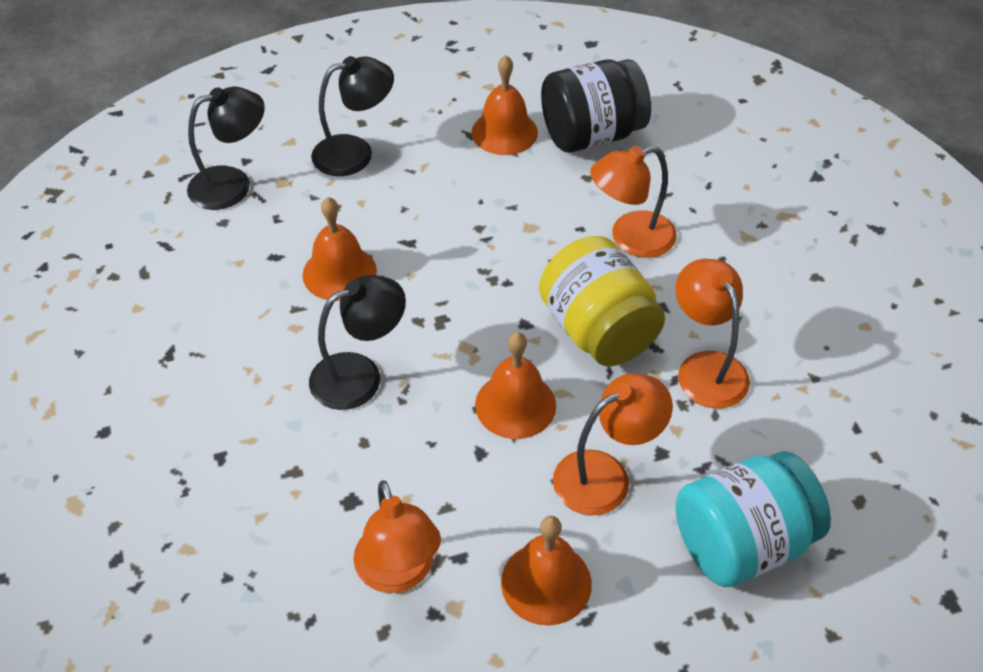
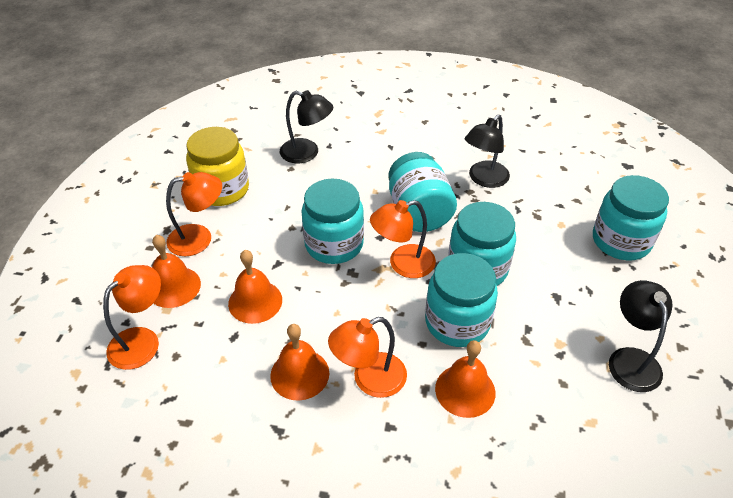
black jar: [541,59,651,152] = 1 -> none = 0
turquoise jar: [676,451,831,587] = 1 -> [301,179,364,264] [389,152,457,232] [425,253,498,347] [448,202,516,286] [593,175,669,260] = 5

